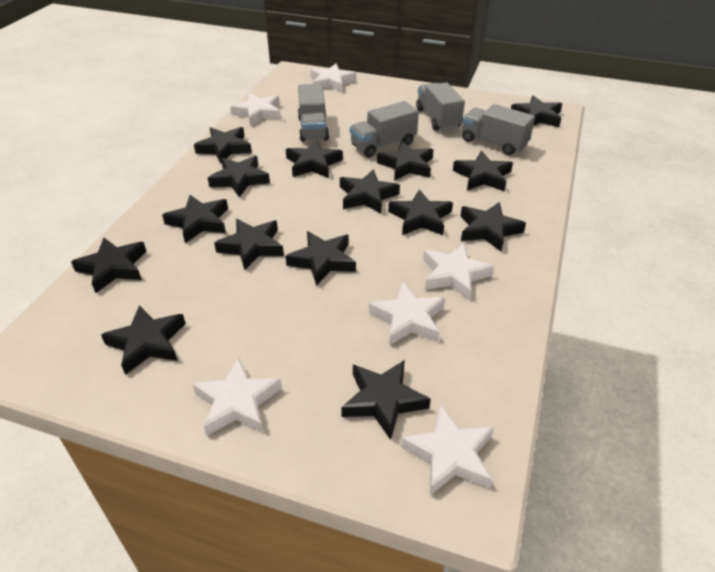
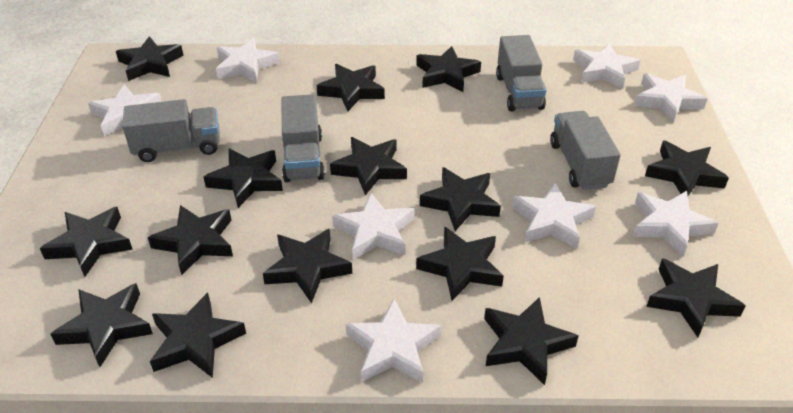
white star: [193,358,282,436] [230,93,281,126] [310,64,356,92] [369,282,445,346] [401,405,494,495] [423,243,494,300] = 6 -> [88,84,162,136] [216,38,280,83] [332,192,415,260] [346,299,441,383] [512,182,596,249] [573,43,641,89] [633,191,719,257] [634,73,707,123] = 8

